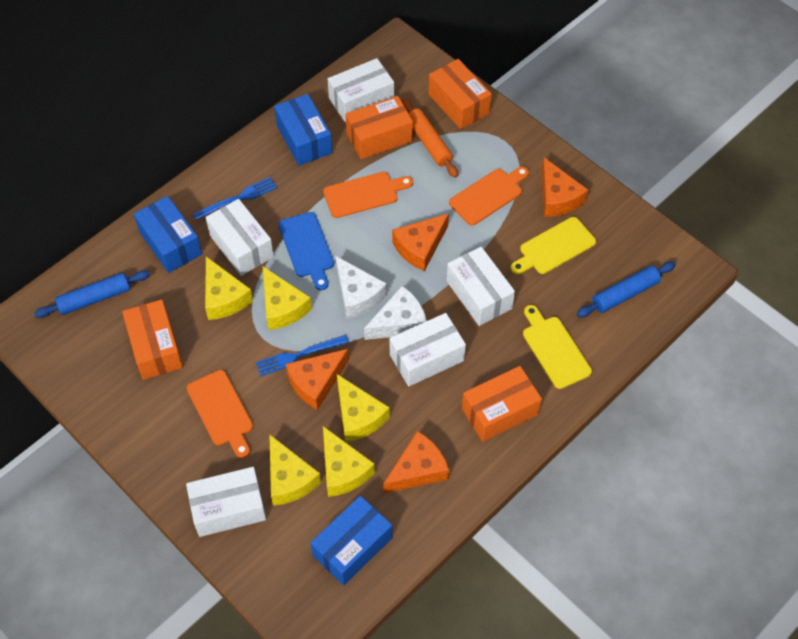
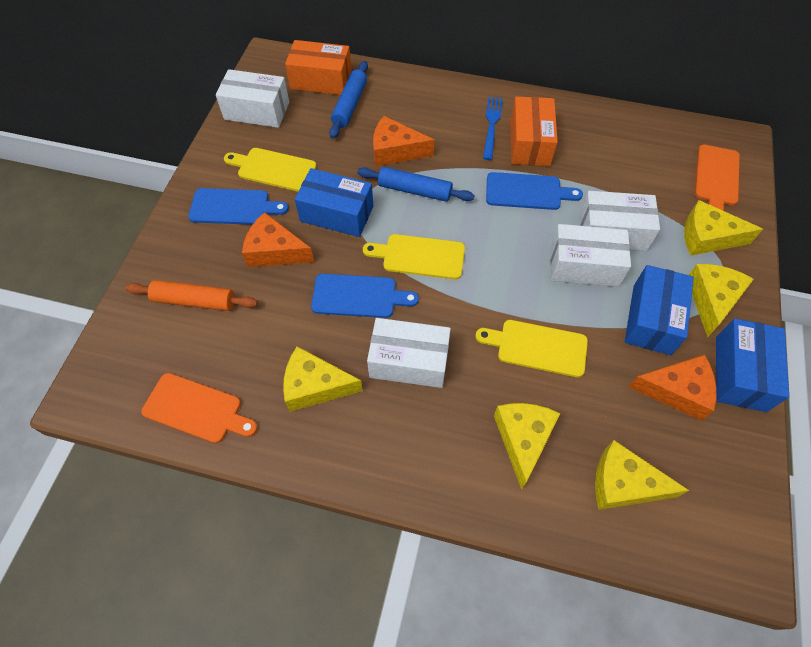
blue cutting board: [278,212,334,290] = 1 -> [188,188,289,225] [311,274,419,318] [486,172,583,210] = 3
blue fork: [193,177,277,220] [256,335,349,376] = 2 -> [483,97,503,160] = 1
orange box: [122,300,183,380] [345,96,413,159] [428,59,492,129] [462,366,542,442] = 4 -> [285,40,352,95] [510,96,558,166] = 2
orange cheese: [286,349,349,410] [383,431,449,494] [392,214,449,271] [541,157,588,217] = 4 -> [242,212,314,267] [373,116,434,166] [629,354,717,421] = 3
orange cutting board: [187,370,253,458] [323,172,413,218] [449,167,529,226] = 3 -> [141,373,258,443] [695,145,740,211] = 2
white box: [186,467,266,537] [206,199,274,276] [328,58,394,123] [389,313,466,386] [447,247,515,326] = 5 -> [216,69,289,128] [367,318,451,388] [550,224,631,287] [579,191,660,251] = 4
white cheese: [335,256,387,319] [364,286,427,340] = 2 -> none = 0
yellow cutting board: [511,217,596,274] [523,305,592,389] = 2 -> [224,148,317,192] [363,234,465,280] [475,320,588,377] = 3

